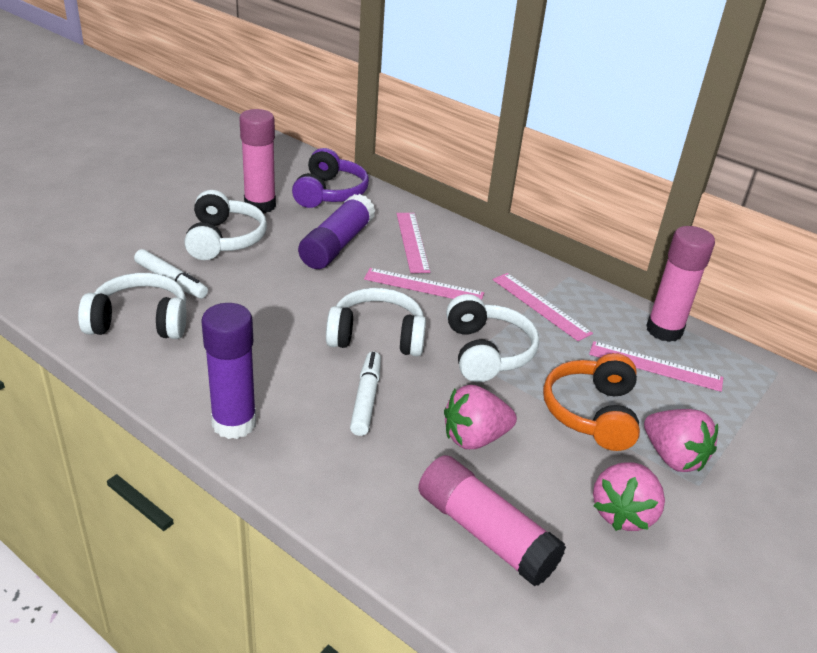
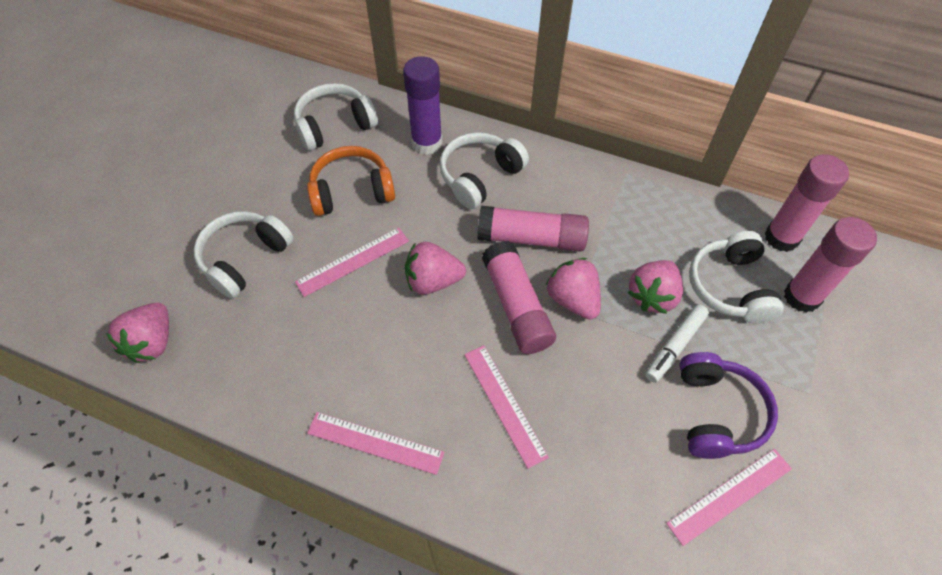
pink glue stick: [239,109,276,213] [418,455,566,586] [646,226,715,342] = 3 -> [477,206,589,252] [482,241,556,354] [765,154,849,252] [784,217,877,313] = 4
pink strawberry: [444,385,517,449] [593,462,665,531] [644,409,718,472] = 3 -> [106,303,169,363] [405,242,466,295] [546,258,601,320] [628,260,683,314] = 4
purple glue stick: [201,303,256,439] [298,194,375,269] = 2 -> [403,56,443,155] = 1
white marker: [134,249,208,298] [350,352,381,436] = 2 -> [645,304,709,383] = 1

